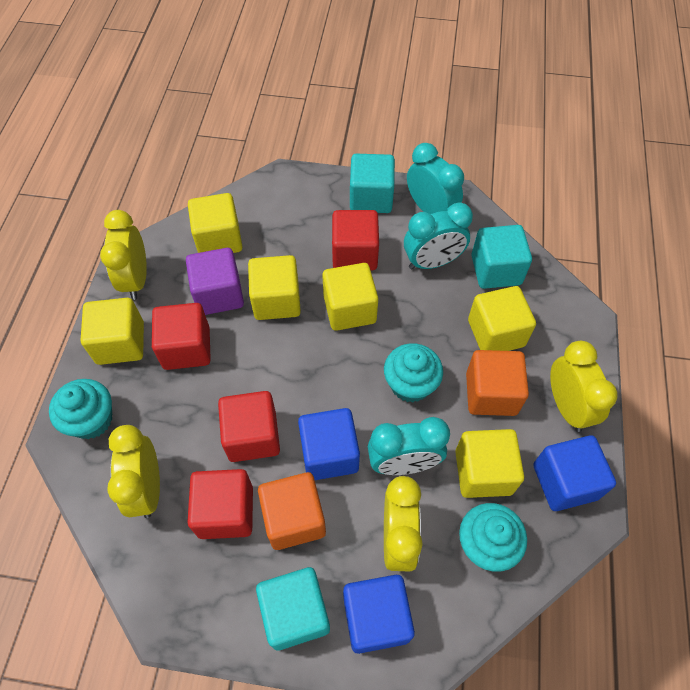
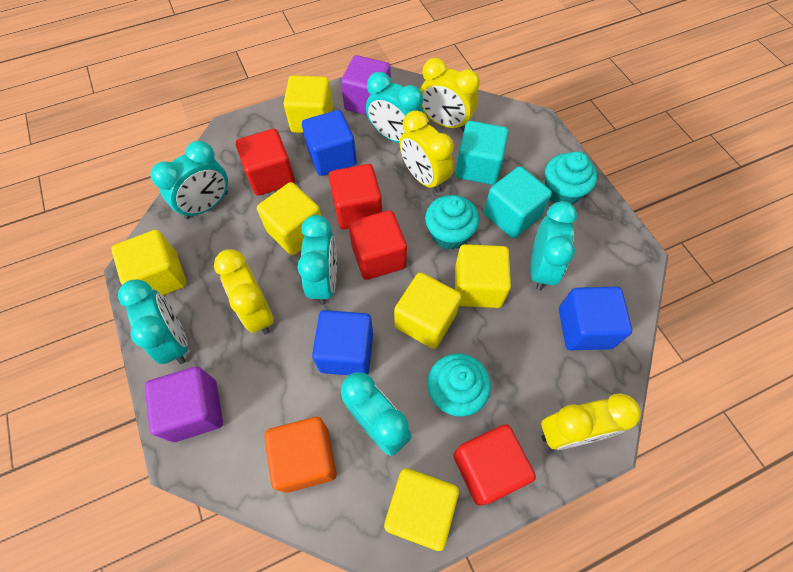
orange cube: [258,472,326,550] [466,350,529,416] = 2 -> [264,417,337,493] = 1
purple cube: [186,248,244,315] = 1 -> [145,367,223,442] [341,55,391,115] = 2
turquoise clock: [368,417,450,475] [404,203,473,269] [407,143,464,214] = 3 -> [118,279,188,364] [150,141,228,219] [298,215,337,305] [341,372,412,456] [366,72,424,143] [530,201,577,290] = 6
turquoise cube: [256,567,330,650] [350,154,395,213] [471,225,532,289] = 3 -> [455,121,509,185] [484,166,552,238] = 2

